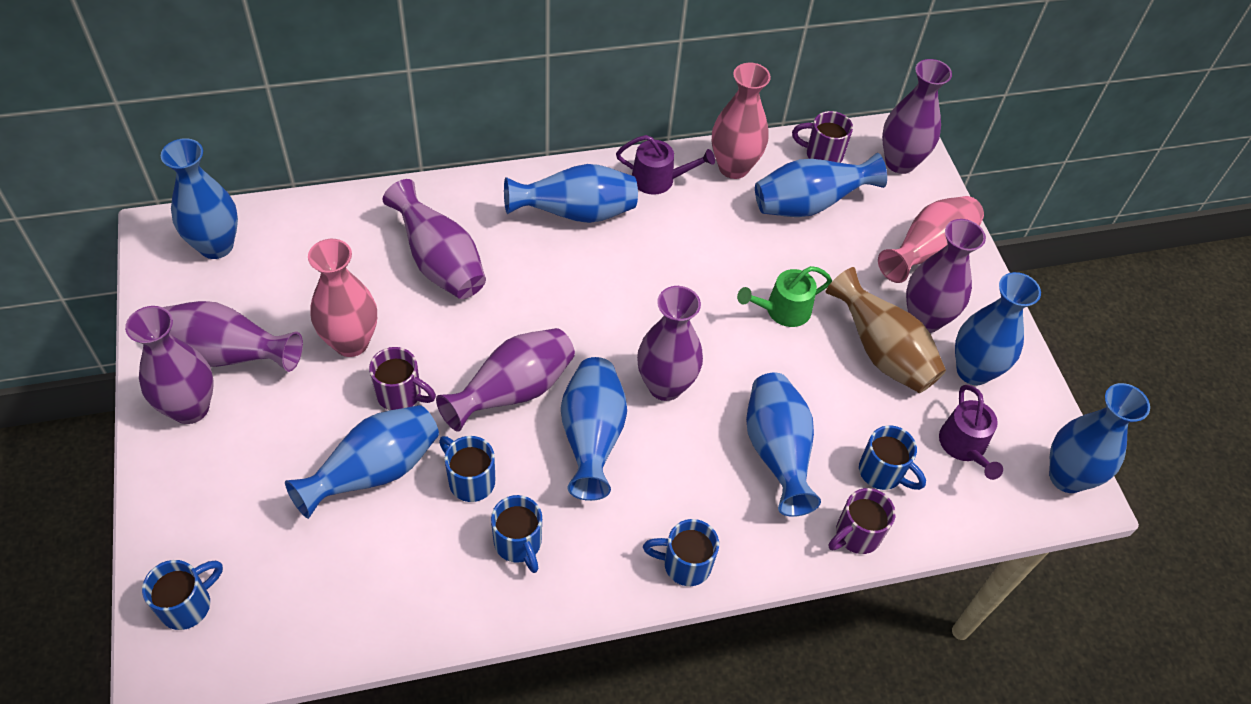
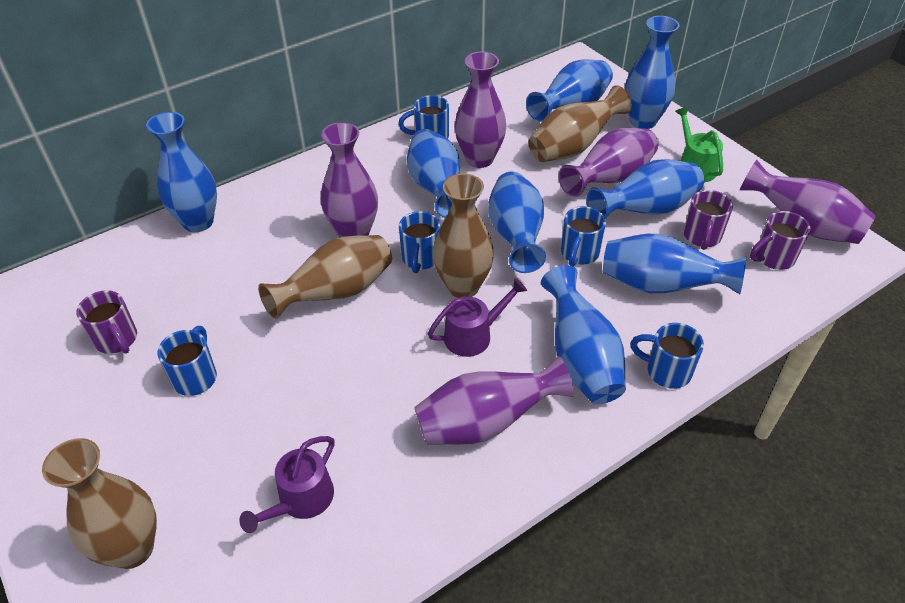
brown vase: [826,267,946,393] = 1 -> [42,438,157,569] [258,235,392,319] [433,173,494,298] [528,85,632,162] = 4
pink vase: [308,239,377,357] [712,63,771,179] [878,196,984,283] = 3 -> none = 0
purple vase: [125,306,214,424] [163,301,303,372] [383,179,486,299] [436,328,575,432] [637,286,703,401] [882,59,952,174] [906,219,986,333] = 7 -> [321,122,378,238] [414,356,574,445] [455,52,506,168] [559,128,658,197] [740,160,876,244] = 5

